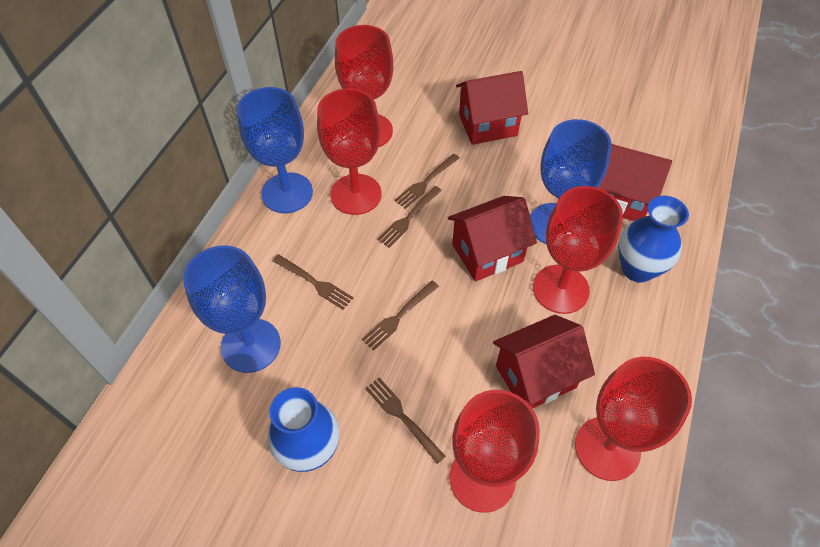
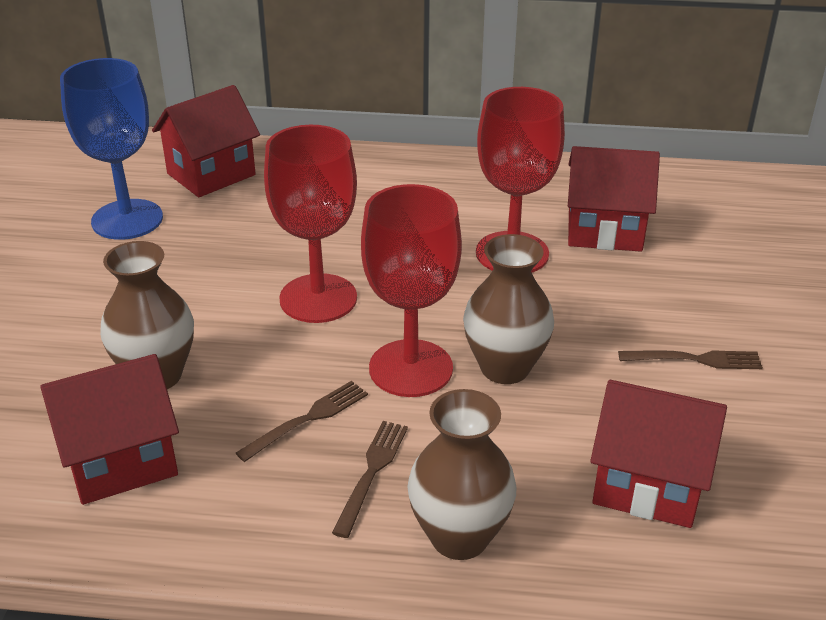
blue goblet: [183,245,281,373] [237,87,313,213] [530,119,612,244] = 3 -> [60,58,163,240] = 1
blue vase: [268,387,340,472] [618,196,689,282] = 2 -> none = 0
brown fork: [272,254,354,310] [361,281,439,351] [365,377,446,464] [377,186,442,248] [394,154,460,209] = 5 -> [236,381,368,462] [332,421,408,538] [618,350,763,369] = 3
brown vase: none = 0 -> [100,241,194,389] [407,389,517,560] [463,234,554,384] = 3
red goblet: [317,88,382,215] [335,25,393,147] [449,390,540,513] [533,186,623,314] [575,357,692,481] = 5 -> [264,125,357,323] [361,184,462,397] [476,87,565,273] = 3

